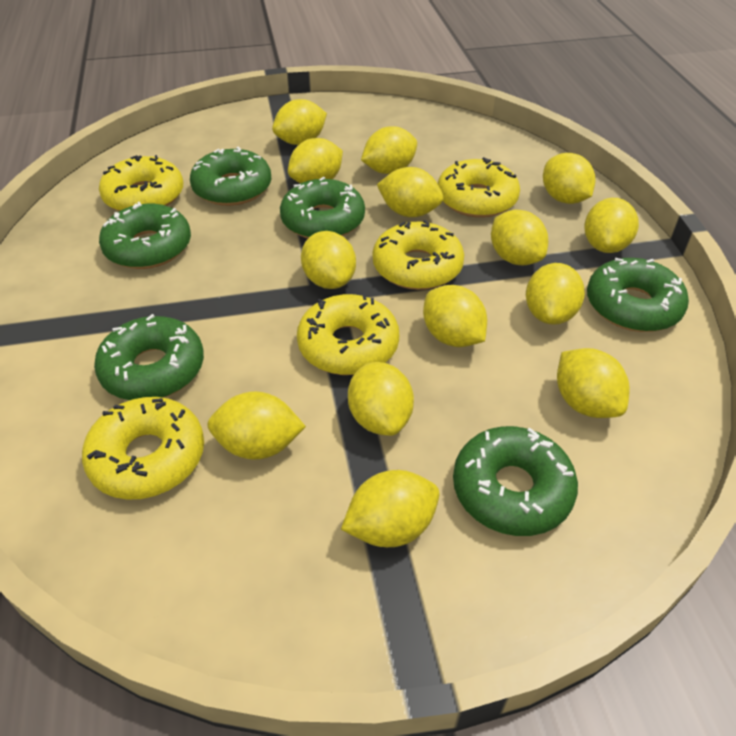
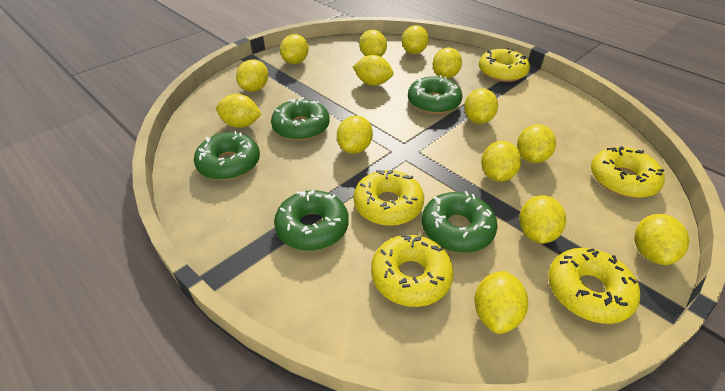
green donut: [94,314,204,400] [99,201,191,269] [190,147,271,206] [280,176,365,239] [453,426,578,536] [587,258,689,332] = 6 -> [194,131,260,180] [271,98,330,141] [274,190,349,251] [408,75,462,114] [422,191,498,253] = 5

